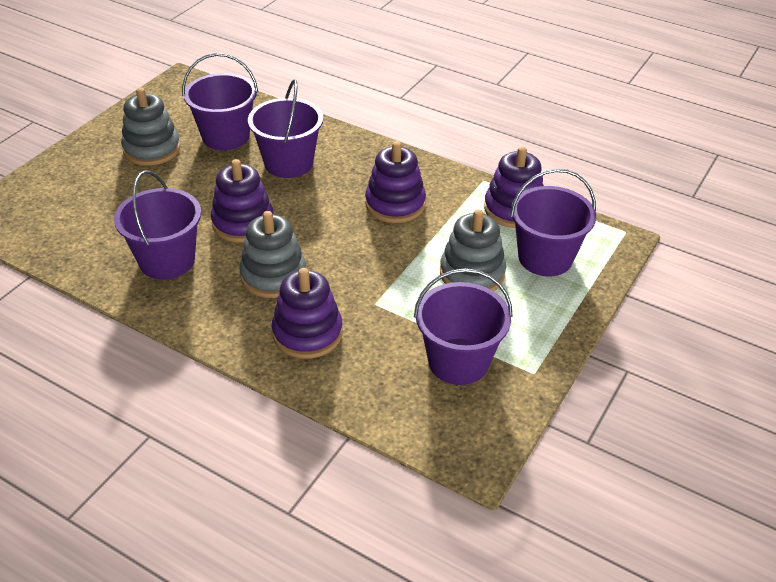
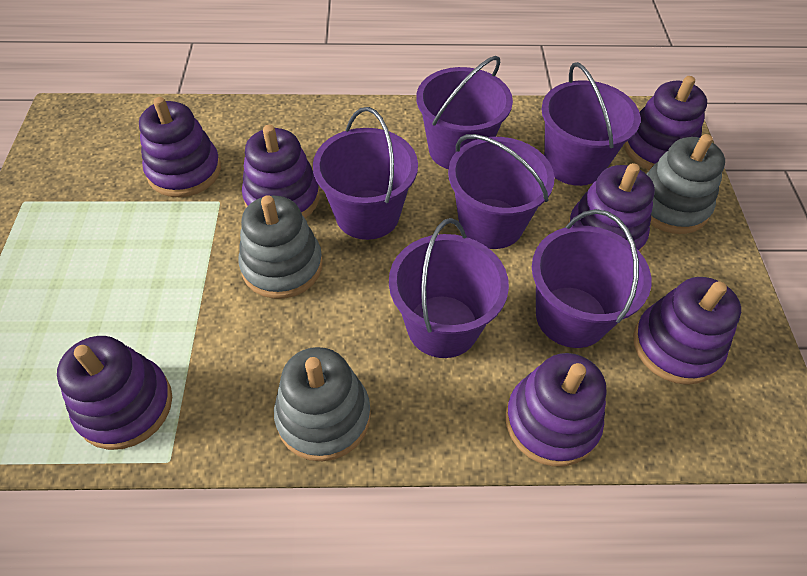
purple bucket: [114,171,201,280] [182,53,258,150] [248,79,323,178] [414,268,513,385] [510,169,596,276] = 5 -> [313,107,418,240] [389,218,509,358] [416,56,513,169] [448,134,555,249] [532,209,651,348] [542,62,641,186] = 6
purple stacking toy: [211,159,273,242] [272,268,343,359] [365,141,426,223] [484,147,544,228] = 4 -> [57,336,172,450] [139,97,221,197] [242,125,320,218] [505,353,606,467] [568,163,655,253] [624,76,707,170] [633,277,741,385] = 7

